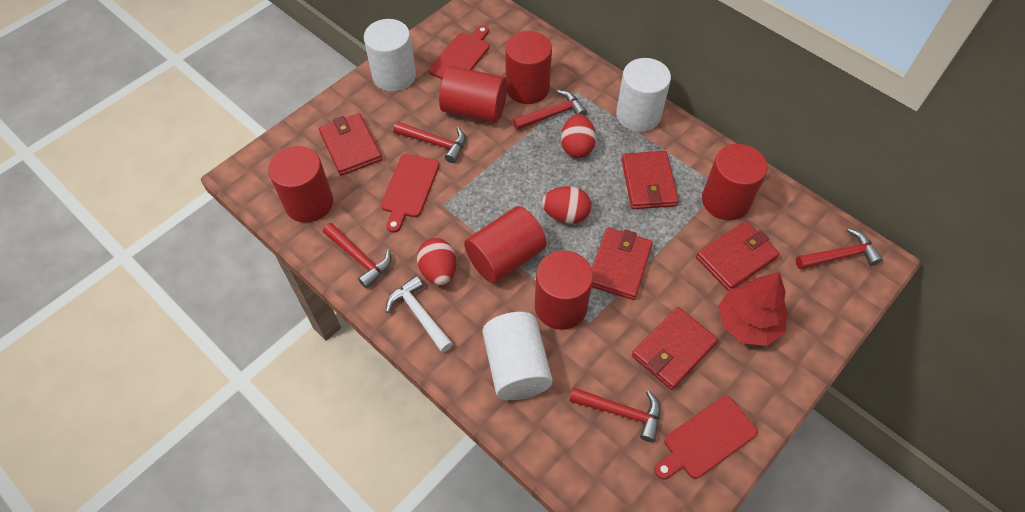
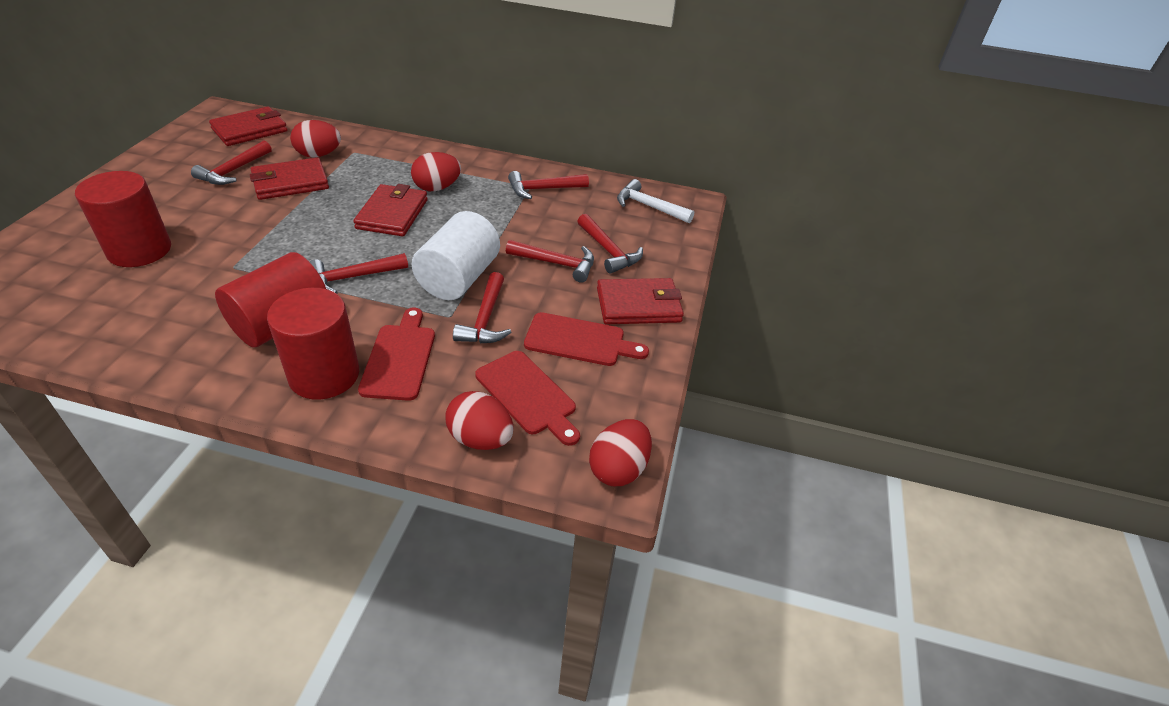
red cylinder: [268,146,333,223] [439,66,507,123] [464,206,547,284] [505,31,552,104] [535,251,593,330] [702,144,767,220] = 6 -> [75,171,171,267] [215,252,326,348] [267,288,359,400] = 3
red egg: [417,238,456,285] [542,186,591,224] [561,114,596,158] = 3 -> [290,120,341,158] [411,152,461,191] [445,391,514,450] [589,419,652,486] = 4
red hammer: [323,223,391,288] [393,121,465,163] [513,90,587,130] [569,387,660,442] [796,228,883,270] = 5 -> [191,140,271,185] [310,253,408,294] [453,272,511,343] [506,240,594,283] [508,171,589,199] [577,214,643,274] = 6
red tree: [718,272,788,346] = 1 -> none = 0
red wallet: [319,113,382,176] [592,228,653,300] [621,151,679,209] [632,307,718,390] [696,221,780,291] = 5 -> [209,106,288,146] [250,157,329,200] [354,184,428,236] [597,278,684,324] = 4
white cylinder: [364,19,416,92] [482,312,553,400] [616,58,671,132] = 3 -> [411,211,500,300] = 1

